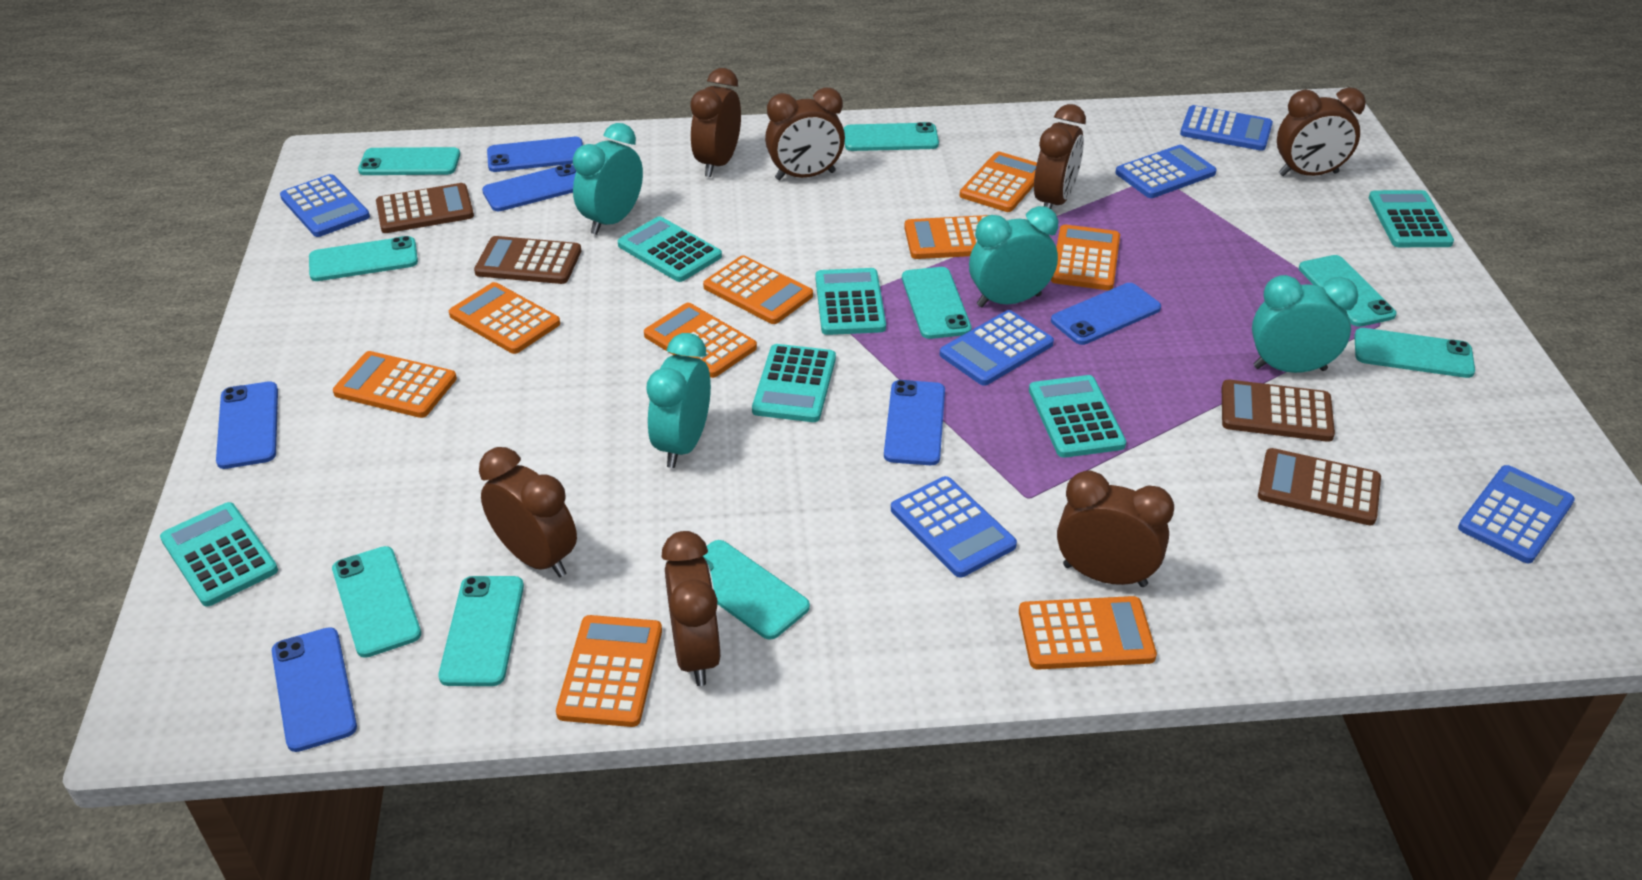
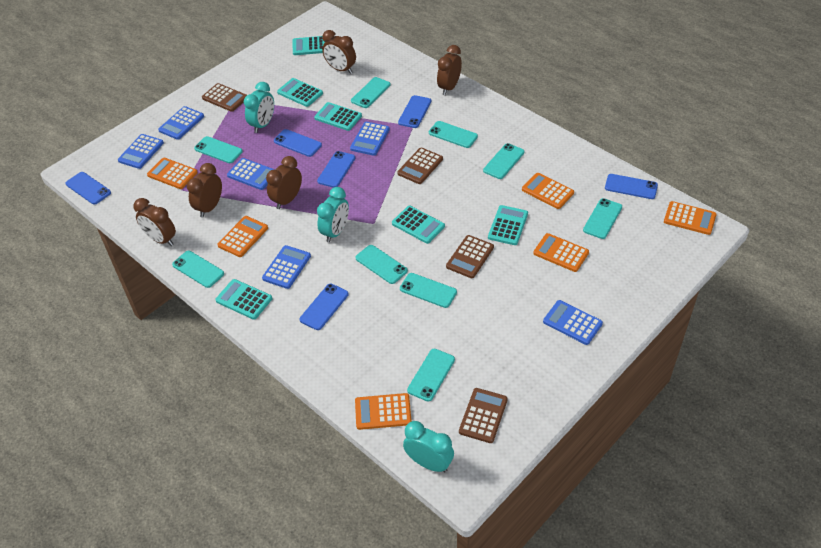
brown clock: [479,447,577,577] [661,531,721,686] [690,68,741,177] [765,88,845,180] [1034,104,1086,209] [1057,470,1174,587] [1277,87,1366,176] = 7 -> [134,198,176,246] [187,163,222,218] [266,156,302,209] [322,30,356,74] [437,45,462,95] = 5
orange calculator: [333,351,457,418] [449,282,560,354] [556,615,662,727] [644,303,757,378] [703,255,813,324] [904,215,988,259] [960,152,1037,212] [1019,596,1157,670] [1051,225,1120,290] = 9 -> [147,158,198,189] [217,216,268,257] [355,393,412,430] [522,173,574,209] [533,233,589,272] [664,201,717,235] = 6
turquoise clock: [573,123,643,235] [646,333,711,468] [969,206,1058,307] [1252,275,1358,373] = 4 -> [244,82,274,133] [317,187,349,242] [403,421,454,472] = 3

